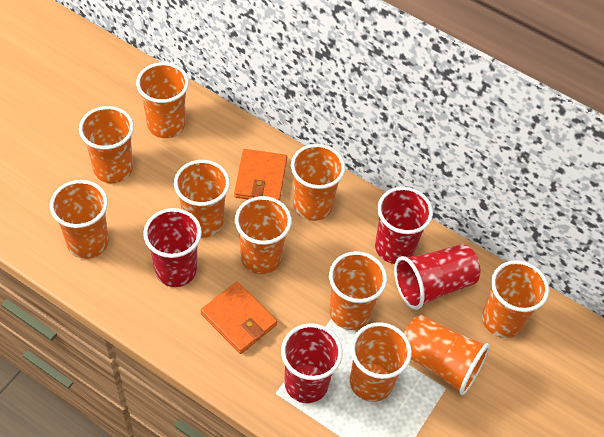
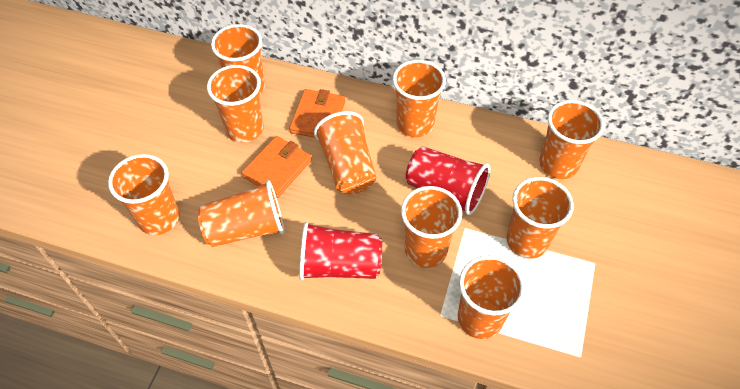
red cup: [143,208,202,287] [281,323,343,403] [375,187,433,264] [394,244,481,310] = 4 -> [299,222,382,280] [406,146,490,215] = 2

